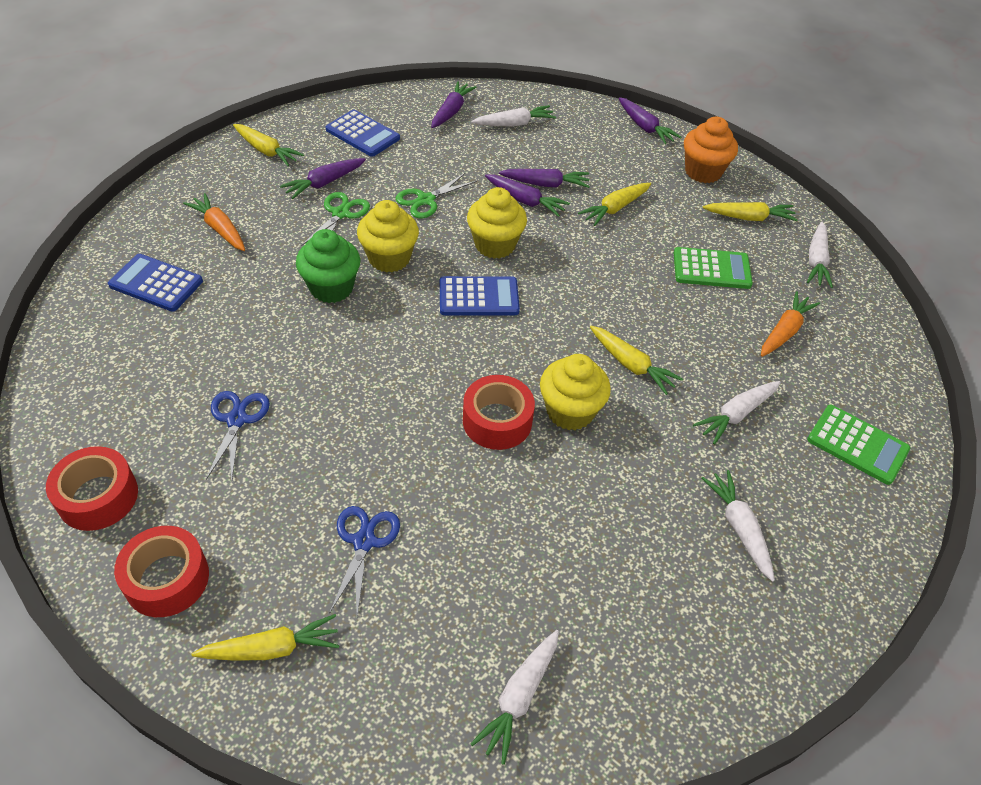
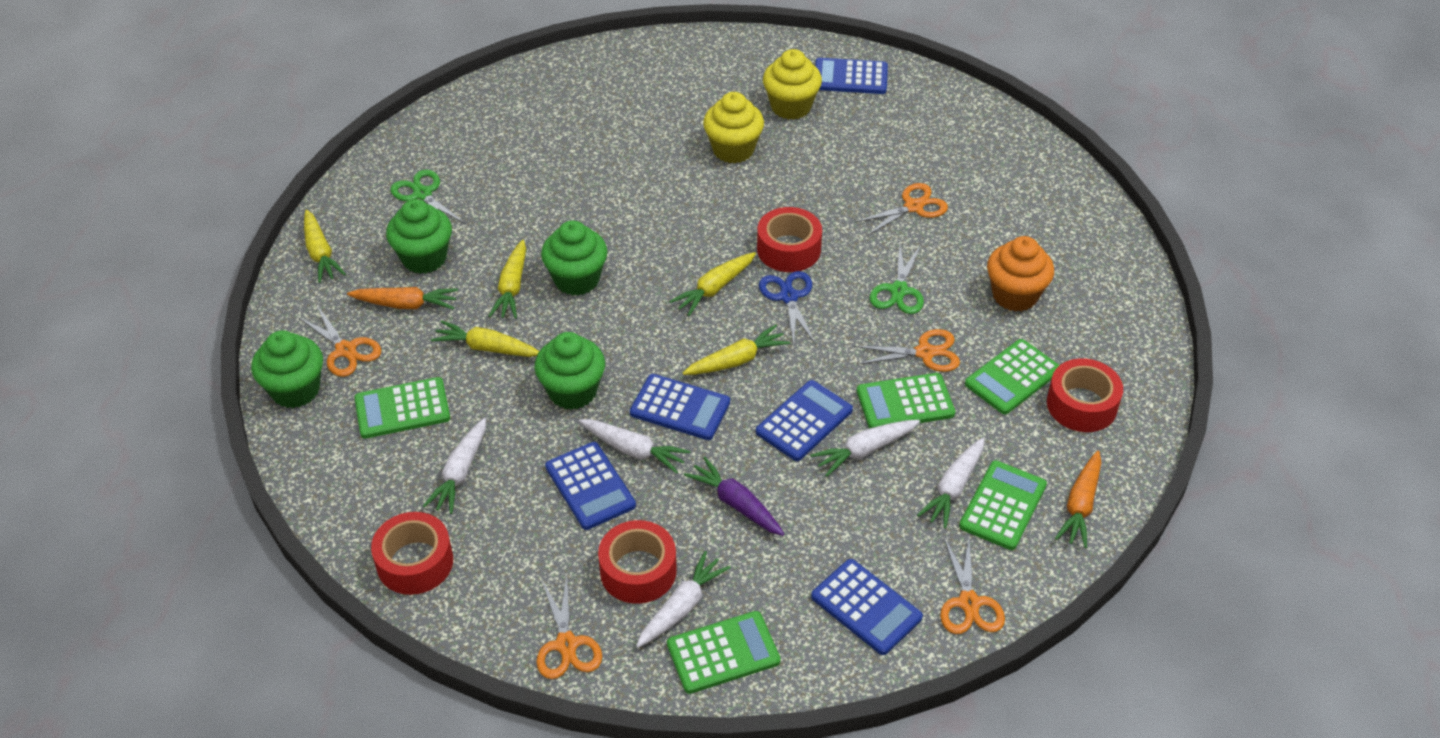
blue calculator: [108,254,203,312] [326,110,400,157] [440,276,520,315] = 3 -> [545,442,636,530] [630,374,730,440] [756,380,853,461] [811,559,923,655] [815,58,888,94] = 5
blue scissors: [206,391,270,480] [329,506,400,616] = 2 -> [759,271,816,346] = 1
green calculator: [674,247,753,289] [807,405,910,485] = 2 -> [354,377,450,439] [667,611,781,694] [857,373,955,429] [959,460,1047,550] [965,339,1059,414] = 5
green cupcake: [296,229,360,303] = 1 -> [251,330,323,408] [386,199,452,274] [534,332,605,410] [541,220,608,296] = 4
orange scissors: none = 0 -> [298,306,381,377] [536,575,602,679] [854,329,960,372] [855,183,948,236] [940,537,1005,634] = 5
purple carrot: [280,158,366,199] [431,81,477,128] [485,174,570,217] [499,169,590,188] [619,97,681,145] = 5 -> [684,457,785,536] = 1
red tape: [46,446,138,531] [114,526,209,617] [463,375,535,450] = 3 -> [371,512,453,595] [598,520,677,604] [757,207,822,272] [1047,358,1123,432] = 4
yellow cupcake: [357,200,419,273] [467,187,527,259] [540,354,611,430] = 3 -> [703,92,764,163] [763,49,822,120] = 2

